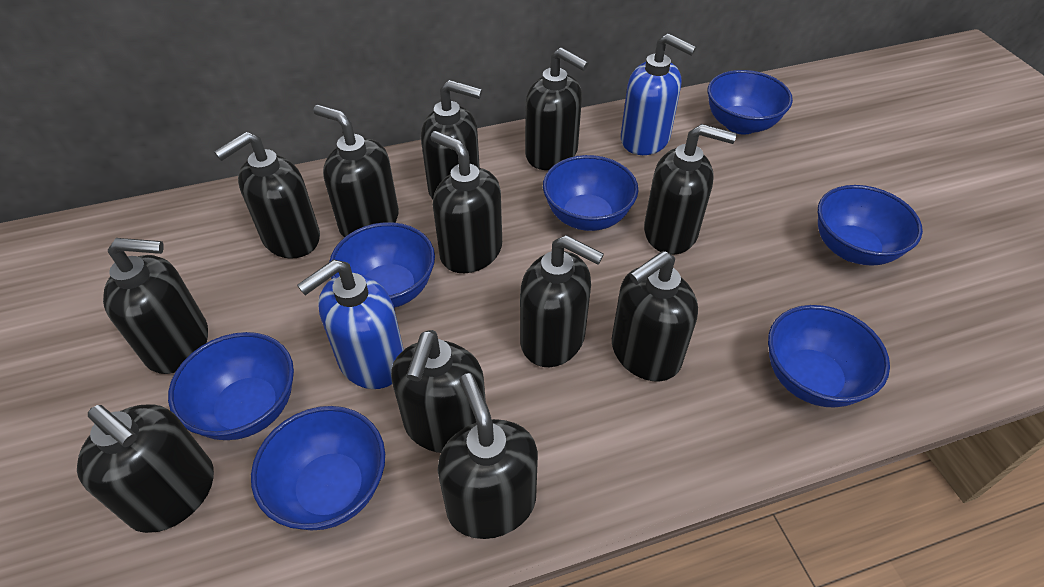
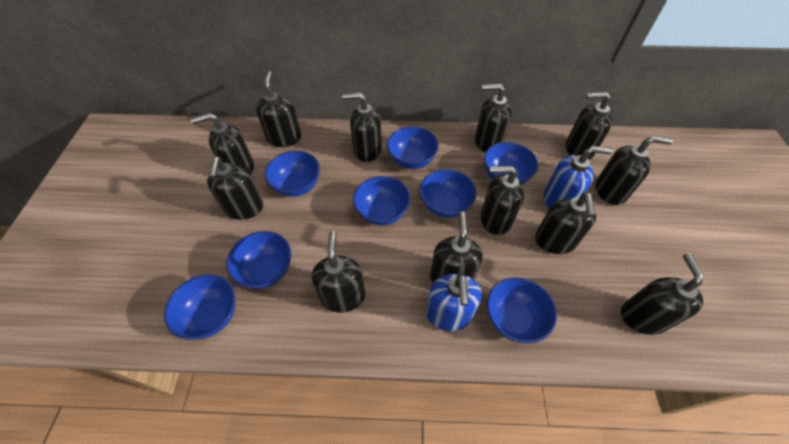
blue bowl: [168,332,294,440] [251,406,385,530] [329,222,435,308] [543,155,638,231] [708,70,793,135] [768,305,890,407] [818,185,923,265] = 7 -> [164,274,236,340] [226,231,291,289] [265,151,320,197] [353,176,411,226] [387,126,439,169] [420,169,477,218] [484,142,538,184] [487,277,557,343] = 8

